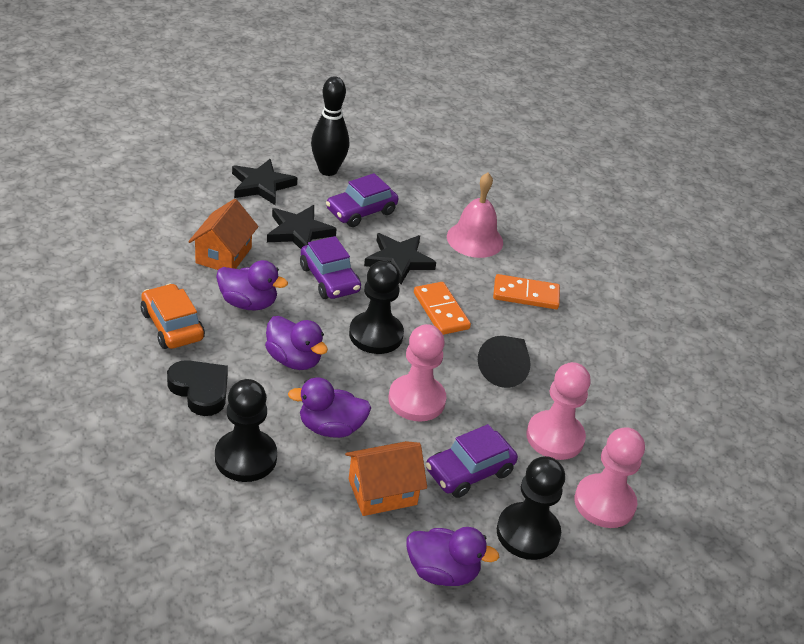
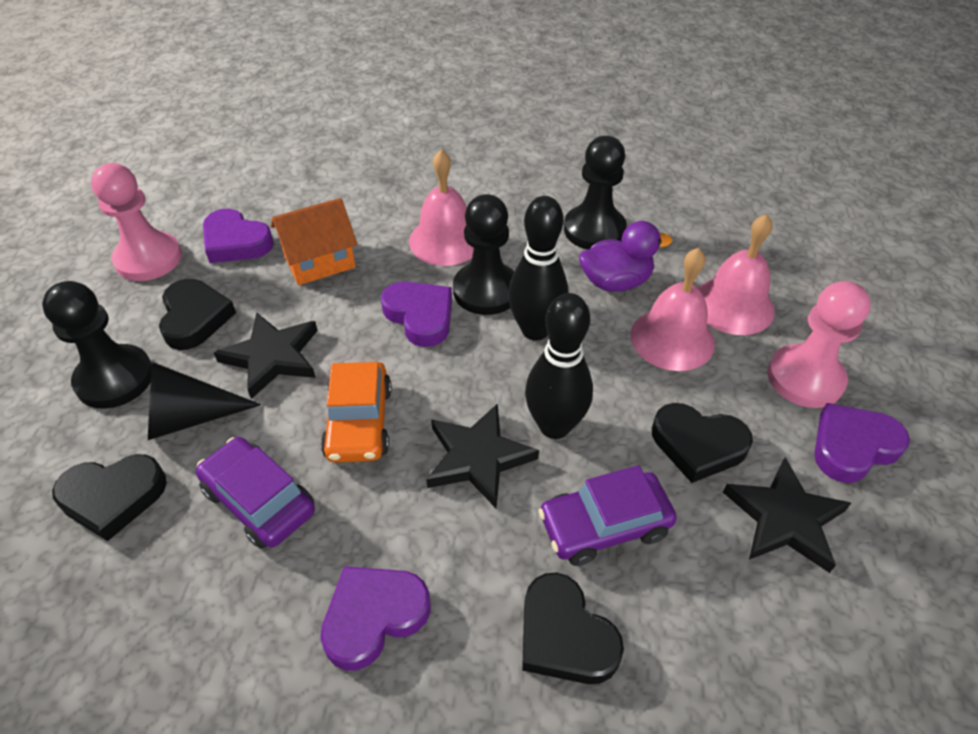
black bowling pin: [311,76,349,176] = 1 -> [508,196,568,340] [525,293,593,439] = 2
black heart: [167,360,228,416] = 1 -> [52,454,167,541] [159,279,236,350] [522,573,624,684] [652,403,753,483] = 4
orange domino: [414,282,471,335] [493,274,560,309] = 2 -> none = 0
orange house: [188,199,259,270] [345,441,427,516] = 2 -> [271,198,357,285] = 1
pink bell: [447,172,503,258] = 1 -> [409,149,474,266] [631,248,715,371] [698,214,775,335] = 3
pink pawn: [389,324,446,422] [526,362,591,460] [574,427,645,528] = 3 -> [91,163,182,281] [767,281,871,408] = 2
purple car: [300,236,361,299] [326,173,398,227] [426,424,518,498] = 3 -> [196,437,315,549] [538,465,677,566] = 2
purple duck: [216,260,288,310] [265,316,328,370] [288,377,371,438] [406,527,499,586] = 4 -> [579,221,672,292] = 1
purple heart: none = 0 -> [203,209,274,263] [320,566,431,671] [381,281,452,347] [814,403,910,483] = 4

